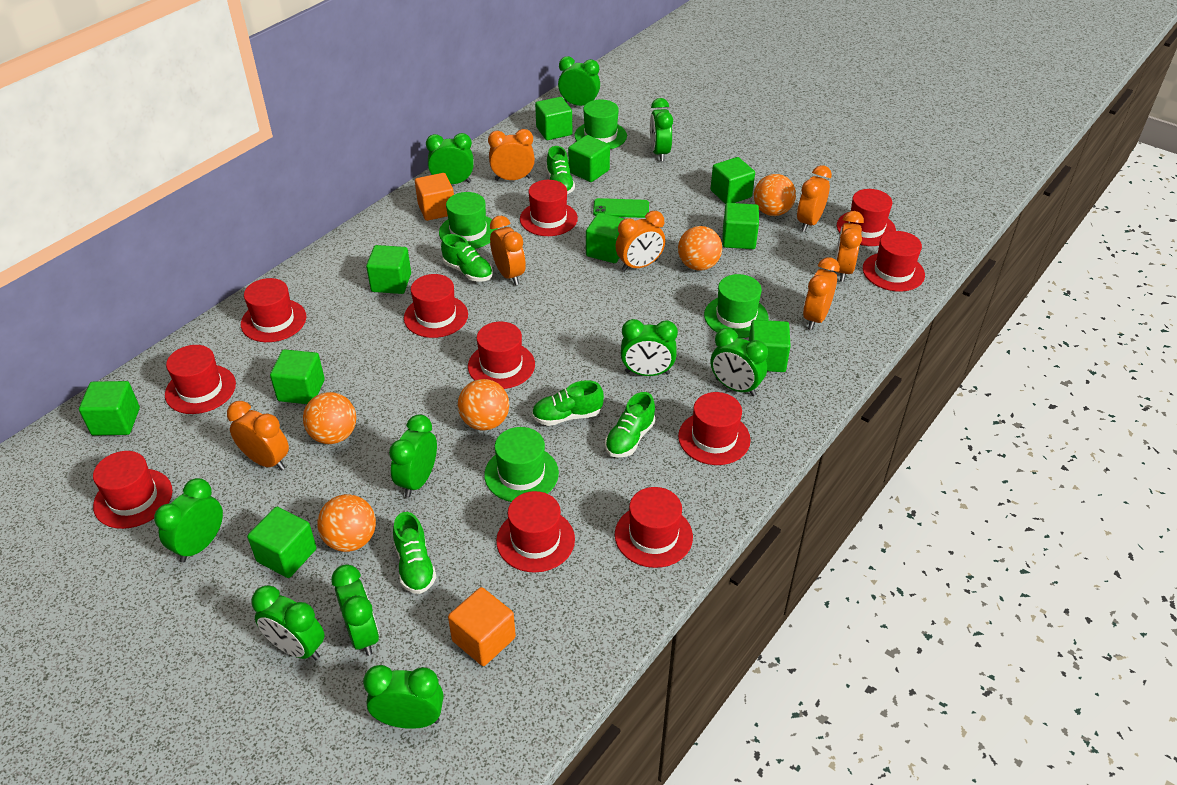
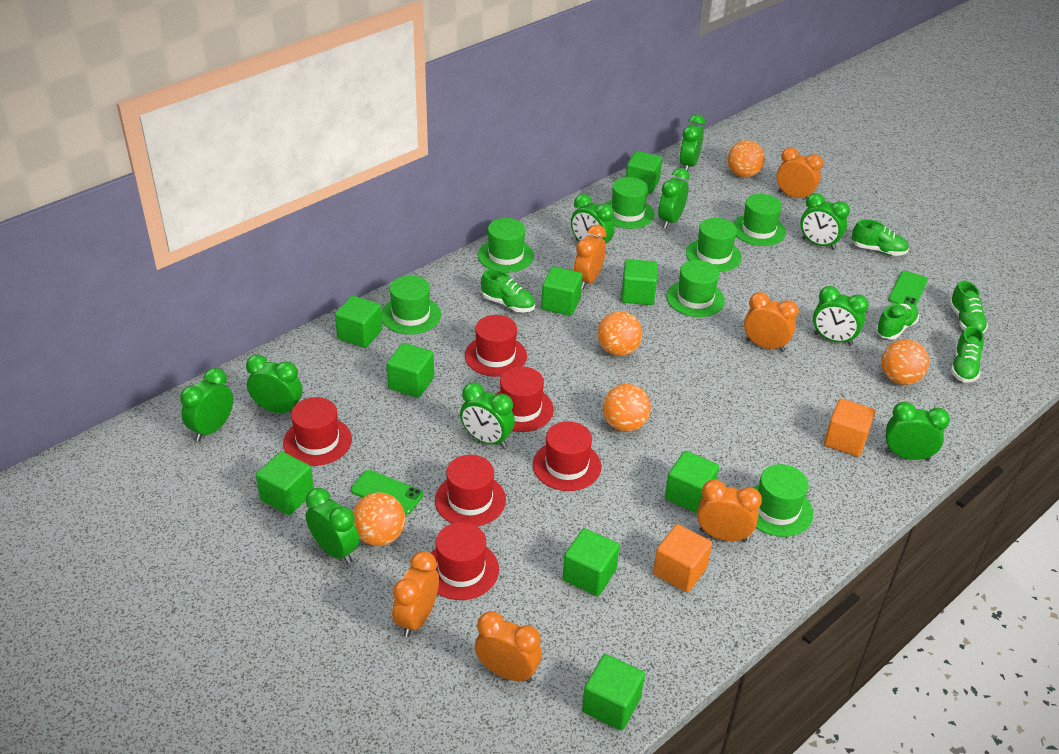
green cube: [79,381,140,436] [247,507,317,578] [270,349,325,404] [366,245,411,294] [535,97,572,140] [568,135,610,182] [586,213,624,263] [711,157,755,204] [722,203,759,249] [749,320,791,372] = 10 -> [256,451,314,515] [335,295,382,348] [387,343,434,398] [541,267,583,316] [563,528,620,596] [582,654,645,731] [621,259,658,305] [626,151,662,194] [665,451,719,513] = 9
green hat: [439,192,498,249] [484,427,559,502] [574,100,627,149] [704,274,769,338] = 4 -> [381,275,441,335] [478,218,534,273] [605,177,655,229] [666,260,725,317] [686,218,742,272] [733,194,786,246] [752,464,813,537] = 7
green phone: [593,198,649,218] = 1 -> [351,470,423,515] [888,271,928,306] = 2
orange clock: [227,401,289,471] [488,129,535,181] [490,216,526,285] [616,211,665,271] [797,165,832,232] [803,257,840,330] [835,211,864,282] = 7 -> [392,551,439,637] [475,611,542,683] [574,225,606,290] [697,479,762,542] [744,292,799,352] [776,147,823,199] = 6
red hat: [93,451,172,529] [165,345,236,414] [241,278,306,342] [404,274,468,338] [468,322,535,389] [496,491,575,573] [520,180,578,236] [615,487,693,568] [678,392,751,465] [837,189,896,246] [863,231,925,292] = 11 -> [283,397,352,466] [431,522,499,600] [435,455,506,527] [465,315,527,377] [495,366,554,432] [533,421,601,491] = 6

